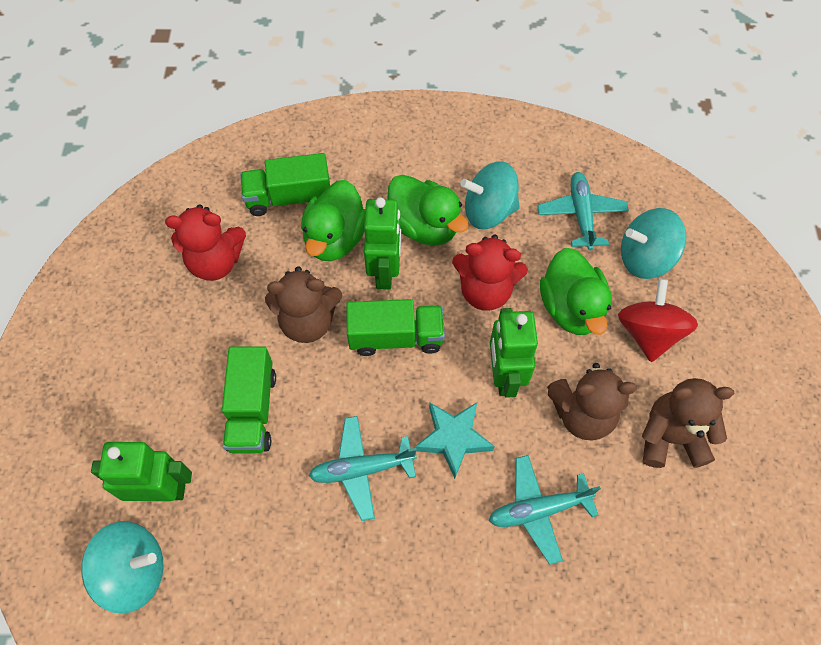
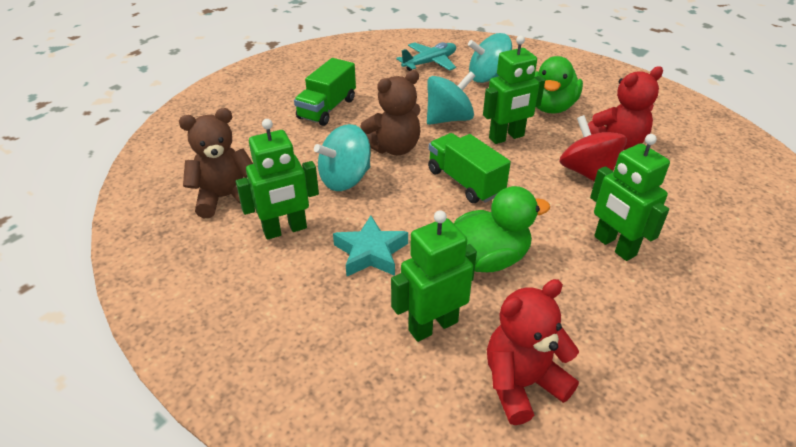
brown teddy bear: [265,266,342,343] [547,363,637,441] [642,378,735,468] = 3 -> [179,108,253,218] [361,70,421,155] = 2
green duck: [301,180,365,261] [387,175,468,246] [540,248,612,335] = 3 -> [454,186,550,272] [535,56,583,114] = 2
green robot: [91,442,192,501] [364,197,401,290] [490,308,538,398] = 3 -> [236,119,319,240] [391,210,477,342] [483,36,545,144] [590,134,670,261] = 4
green truck: [222,346,276,453] [240,153,330,216] [346,299,445,356] = 3 -> [294,58,356,126] [428,133,511,203] = 2
turquoise plane: [309,416,417,521] [489,455,601,565] [537,172,629,251] = 3 -> [396,42,456,71] = 1

